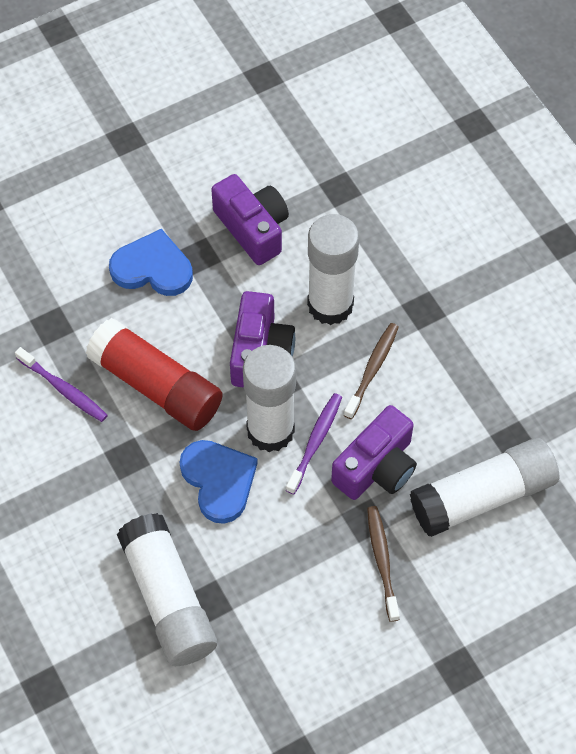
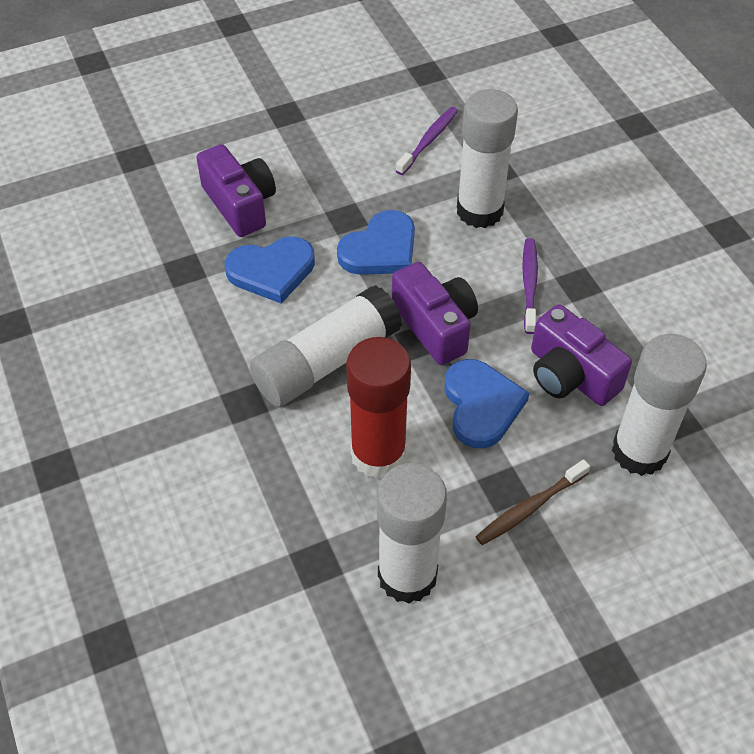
blue heart: [109,229,193,296] [179,440,258,524] = 2 -> [225,237,315,304] [337,210,415,275] [444,359,529,448] = 3
brown toothbrush: [344,323,399,419] [367,506,400,622] = 2 -> [475,459,590,545] = 1

